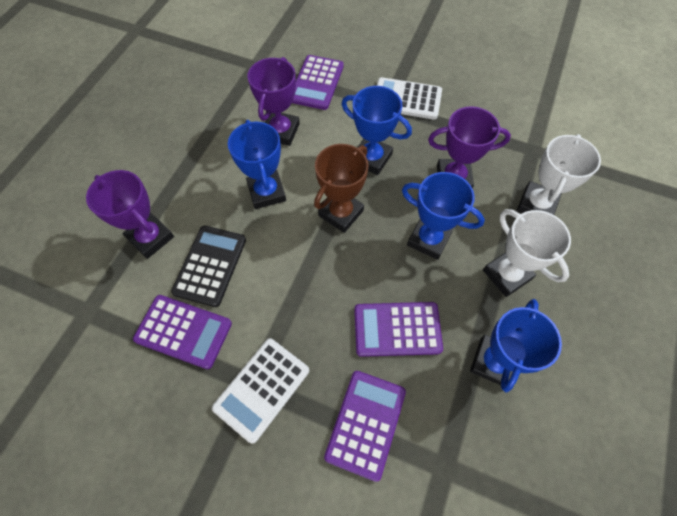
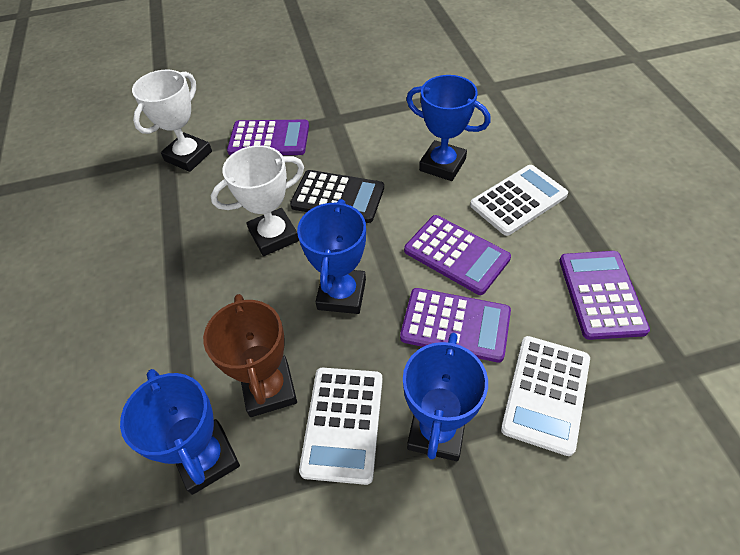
purple trophy: [86,170,174,259] [247,57,300,146] [428,106,511,188] = 3 -> none = 0
white calculator: [212,339,309,444] [377,77,442,120] = 2 -> [299,368,383,485] [470,165,568,236] [501,336,590,456] = 3

